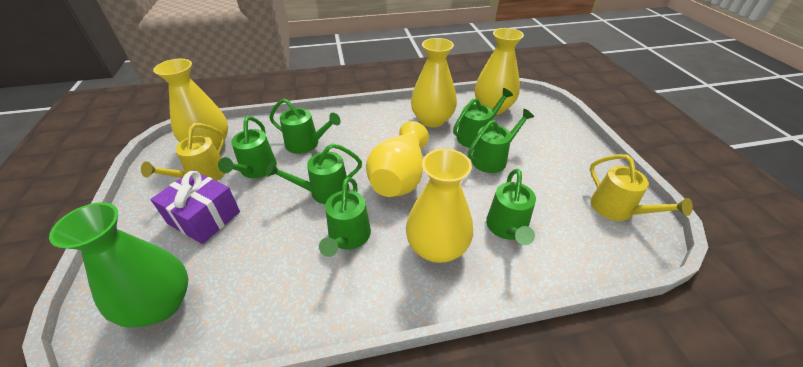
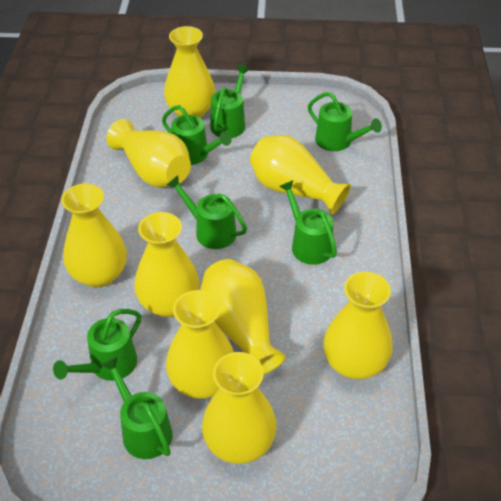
green vase: [49,202,188,328] = 1 -> none = 0
purple gift: [150,170,240,244] = 1 -> none = 0
yellow vase: [153,59,228,149] [366,121,429,197] [406,149,473,263] [411,38,457,127] [475,28,524,114] = 5 -> [61,184,127,288] [106,119,191,188] [134,212,199,317] [164,26,215,118] [166,290,234,399] [200,259,286,374] [202,352,277,464] [250,135,351,215] [323,272,393,379] = 9
yellow watering can: [141,123,225,181] [590,154,693,221] = 2 -> none = 0

